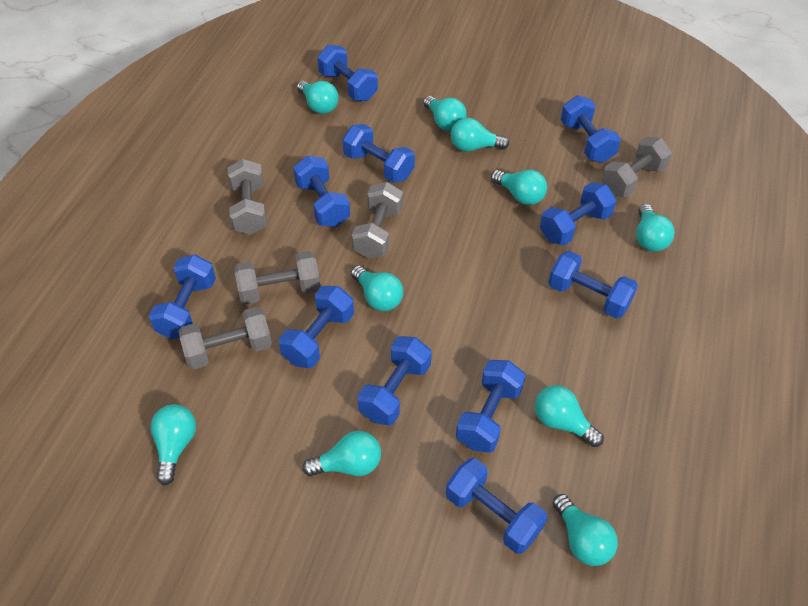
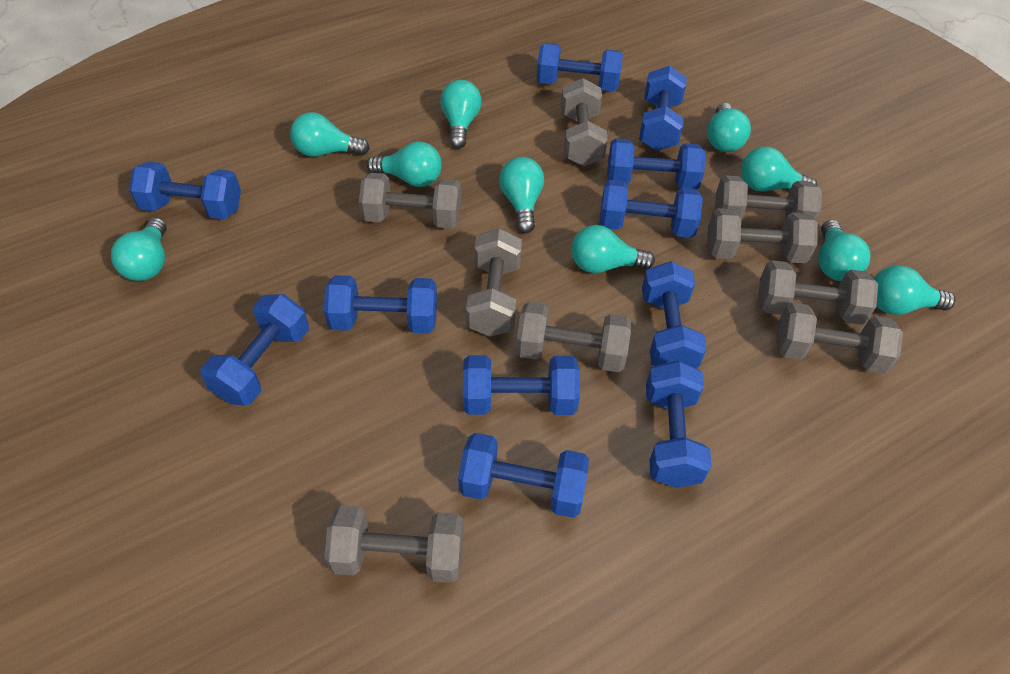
grey dumbbell: [179,307,272,370] [228,159,267,235] [234,251,320,304] [352,182,403,259] [601,137,672,197] = 5 -> [324,505,464,583] [359,173,461,229] [466,228,522,337] [516,302,631,372] [561,78,608,166] [707,208,818,263] [715,175,822,221] [758,260,878,325] [776,302,903,374] = 9

